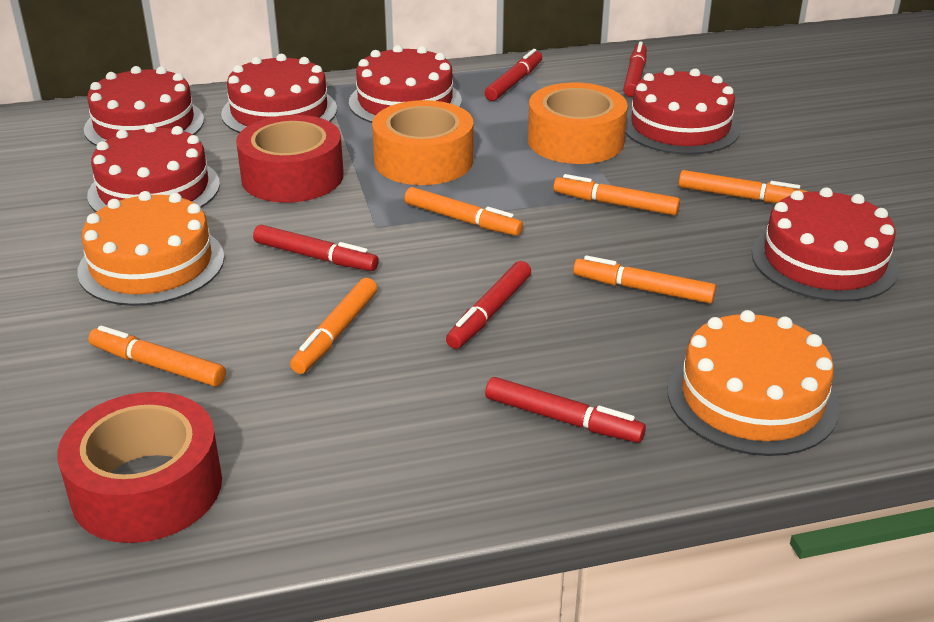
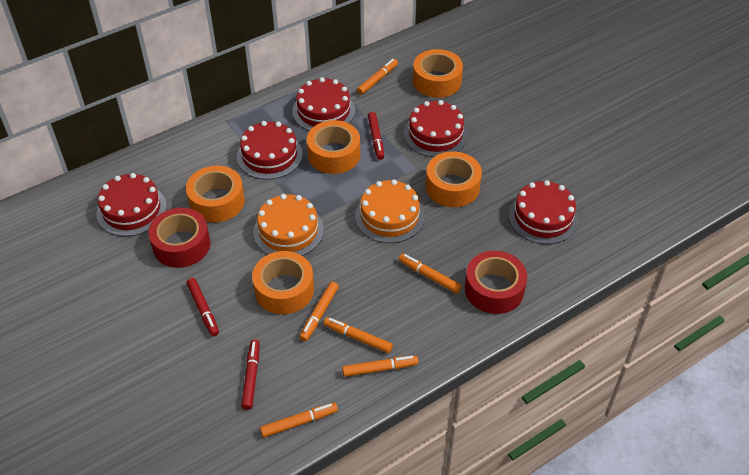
orange tape: [372,100,473,185] [528,83,628,164] = 2 -> [186,166,245,223] [252,251,314,314] [307,120,360,174] [413,49,463,98] [426,151,482,207] = 5
red cake: [84,66,204,146] [87,124,220,212] [221,54,337,133] [349,45,462,123] [625,68,740,155] [752,187,899,302] = 6 -> [96,173,167,236] [237,121,303,180] [292,77,355,131] [404,100,468,157] [508,180,579,244] = 5
red marker: [253,225,379,271] [446,261,531,349] [485,49,542,101] [485,377,646,443] [623,42,647,97] = 5 -> [187,278,219,336] [241,340,260,410] [368,112,384,160] = 3

